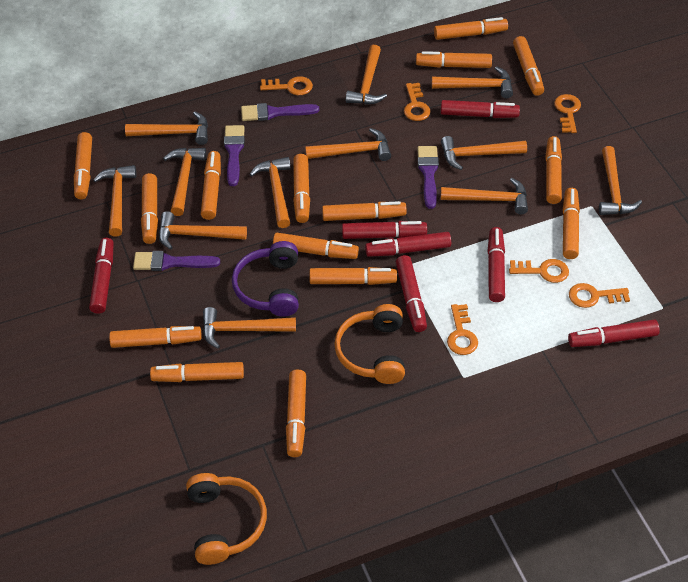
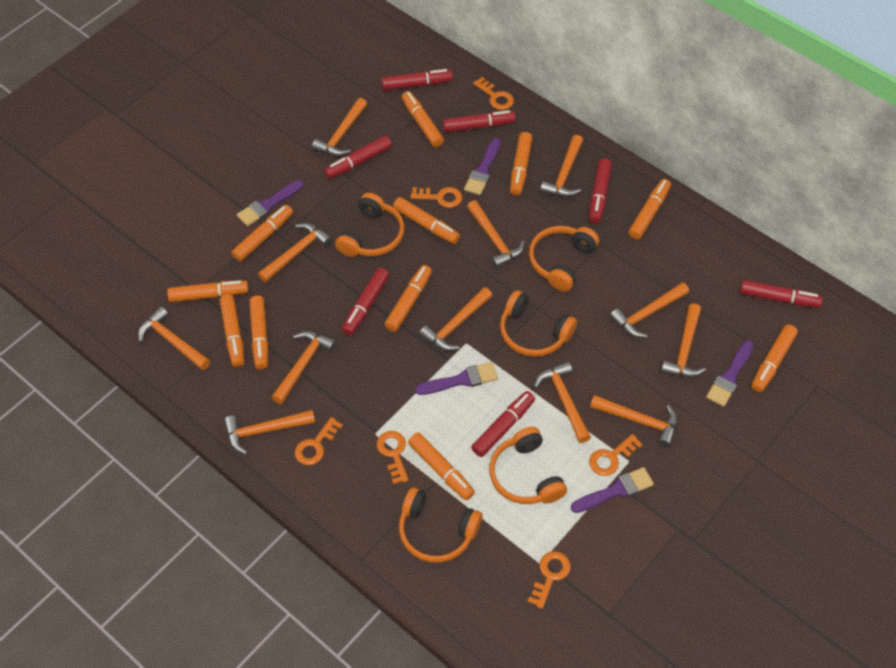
orange headphones: [186,473,267,565] [334,304,405,384] = 2 -> [335,193,404,257] [399,487,482,563] [489,427,567,504] [500,290,577,357] [529,226,599,292] = 5
orange marker: [74,132,92,199] [109,326,202,348] [141,173,158,244] [150,362,244,382] [201,151,221,220] [273,233,359,259] [286,369,306,457] [293,154,310,223] [309,267,397,285] [322,201,406,221] [416,51,492,68] [434,17,508,40] [513,36,544,96] [545,136,562,204] [562,188,580,259] = 15 -> [167,280,249,302] [219,294,245,367] [232,205,293,262] [249,296,268,369] [384,265,432,332] [393,197,460,244] [402,91,444,147] [408,432,475,500] [510,132,532,195] [628,179,671,239] [751,324,798,392] = 11
purple brush: [133,251,220,271] [224,125,245,186] [241,103,319,121] [417,146,439,209] = 4 -> [237,180,304,226] [415,362,498,395] [464,138,501,195] [571,467,654,513] [706,340,754,407] = 5
purple headphones: [232,241,299,317] = 1 -> none = 0

